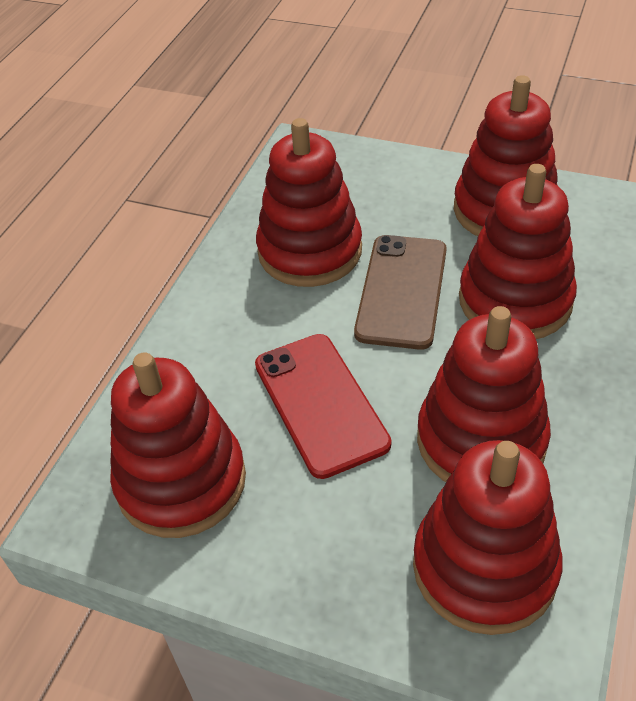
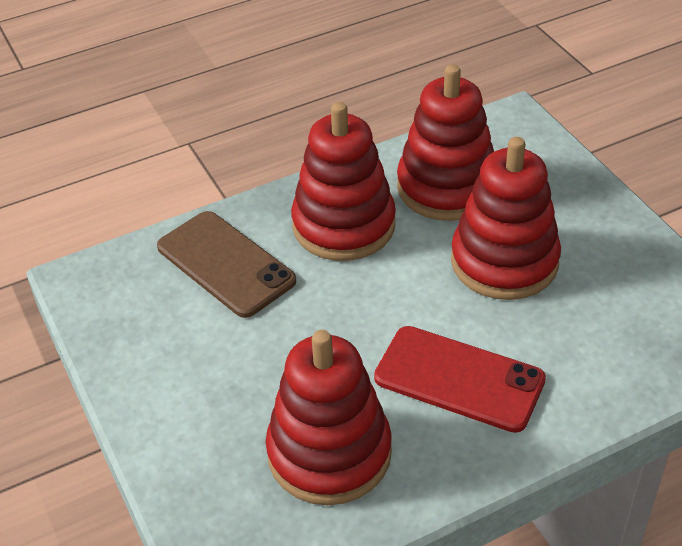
red stacking toy: [110,353,246,538] [256,118,362,287] [413,440,563,635] [417,306,551,482] [454,75,558,236] [459,164,577,339] = 6 -> [266,330,392,505] [291,102,396,261] [397,64,494,221] [451,137,561,300] = 4

